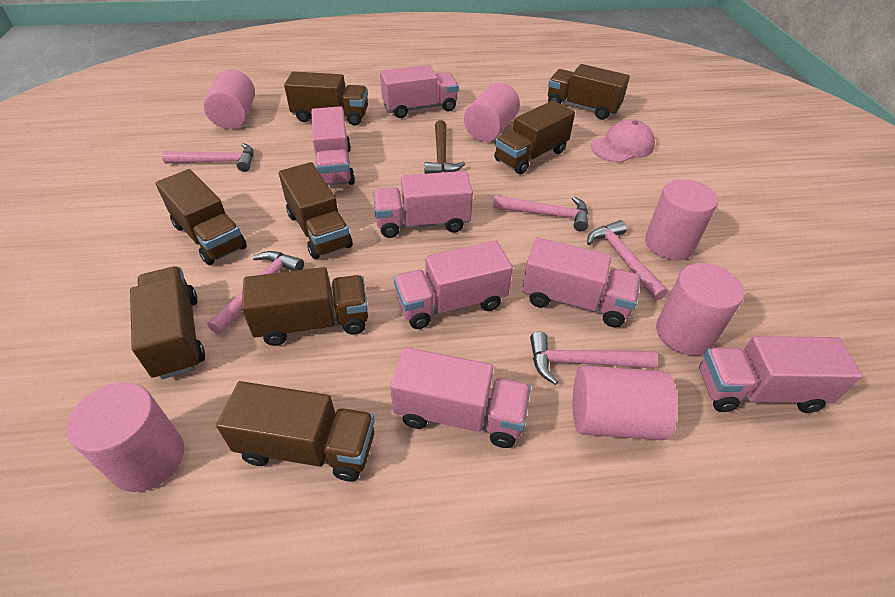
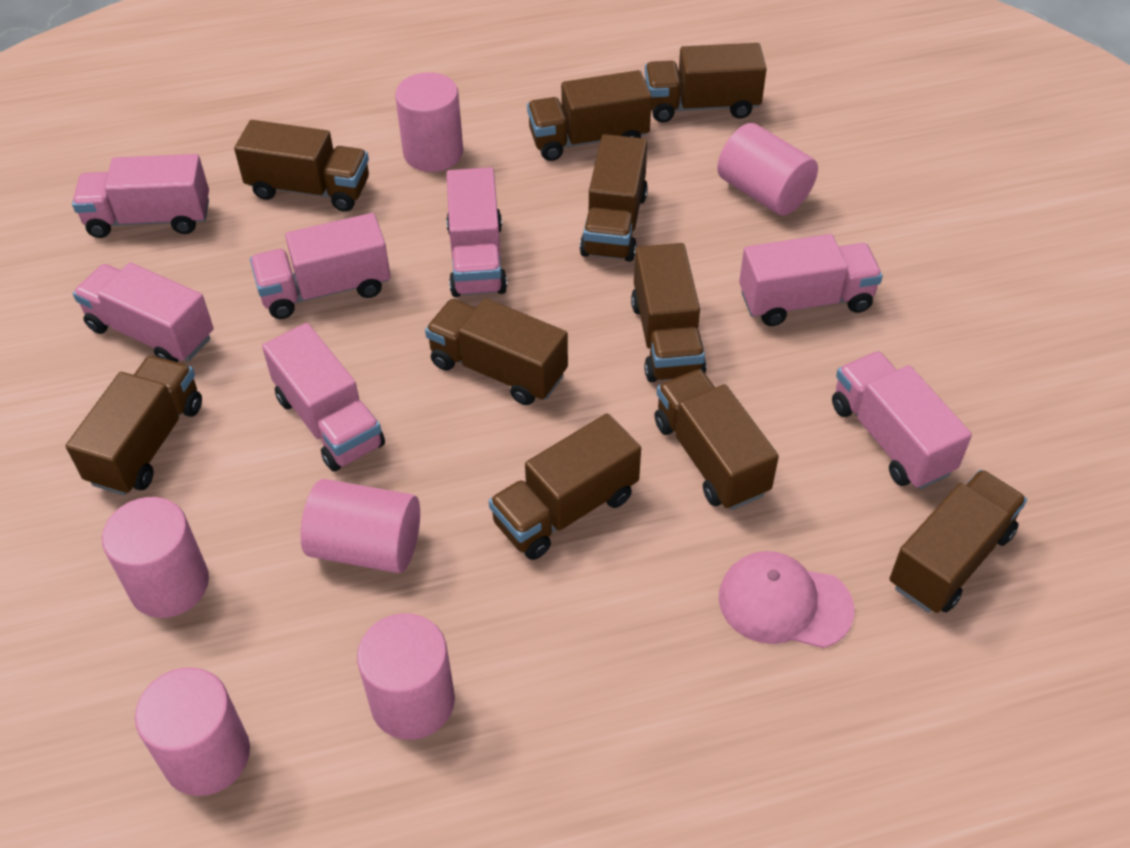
brown hammer: [424,120,465,174] = 1 -> none = 0
brown truck: [130,266,205,379] [156,169,247,265] [216,381,375,482] [241,267,368,346] [279,162,353,259] [284,71,368,126] [494,100,575,174] [548,64,630,120] = 8 -> [66,355,202,496] [234,120,369,212] [425,298,568,405] [489,414,641,560] [527,70,652,161] [580,134,648,262] [631,243,706,382] [645,43,767,123] [654,369,779,510] [889,469,1027,613] = 10
pink hammer: [162,143,253,172] [207,251,304,335] [493,195,588,231] [530,332,658,385] [587,220,668,300] = 5 -> none = 0

